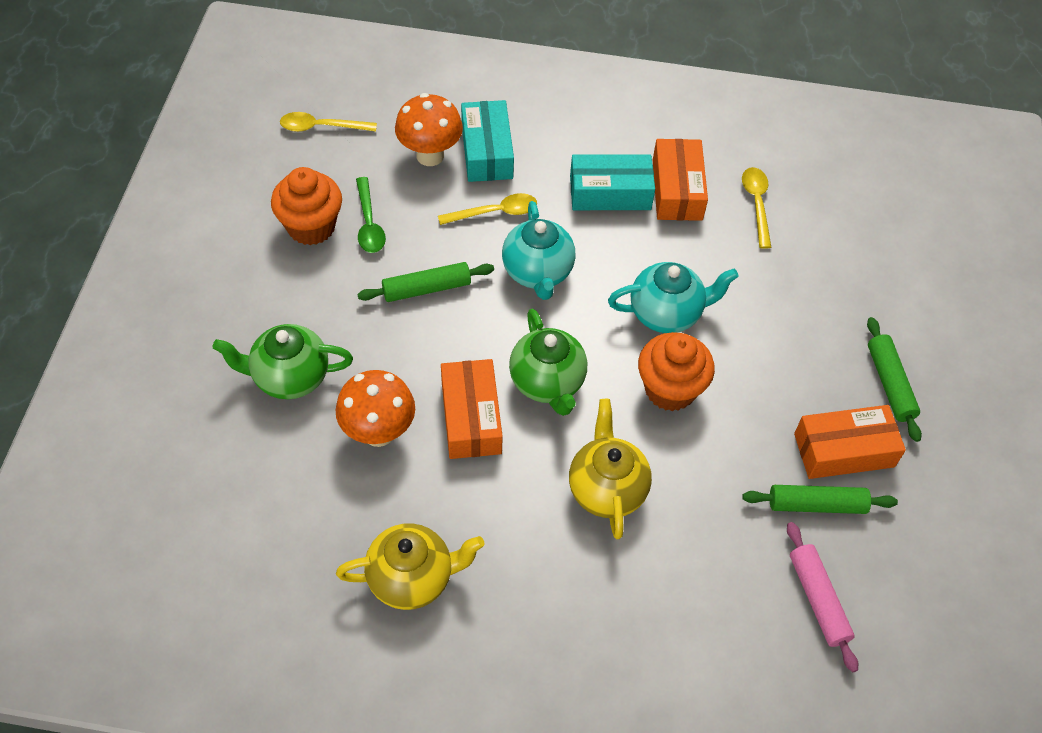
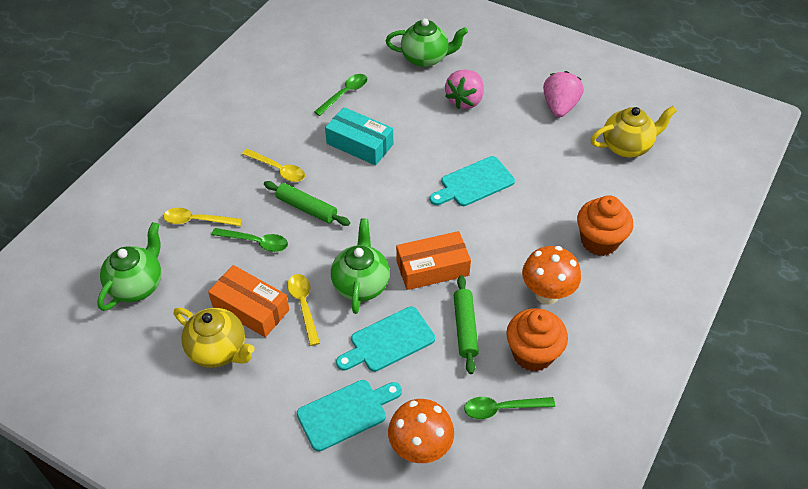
green rolling pin: [357,262,494,302] [742,485,898,514] [867,317,922,442] = 3 -> [264,181,350,226] [454,275,479,374] = 2
green spoon: [356,177,386,253] = 1 -> [212,228,288,252] [314,74,367,116] [464,397,555,419] = 3
green teapot: [212,324,353,399] [509,309,587,416] = 2 -> [97,222,162,311] [331,218,390,314] [386,18,468,67] = 3
orange box: [441,359,503,459] [653,139,708,221] [794,405,906,479] = 3 -> [208,265,289,337] [396,231,471,290] = 2
pink rolling pin: [787,522,858,672] = 1 -> none = 0
pink strawberry: none = 0 -> [445,70,484,109] [543,71,584,117] = 2
turquoise box: [461,100,514,182] [570,154,655,210] = 2 -> [325,107,393,166] = 1
turquoise cutting board: none = 0 -> [297,380,402,452] [336,306,435,372] [430,156,515,206] = 3
turquoise teapot: [502,201,576,300] [608,262,739,333] = 2 -> none = 0

